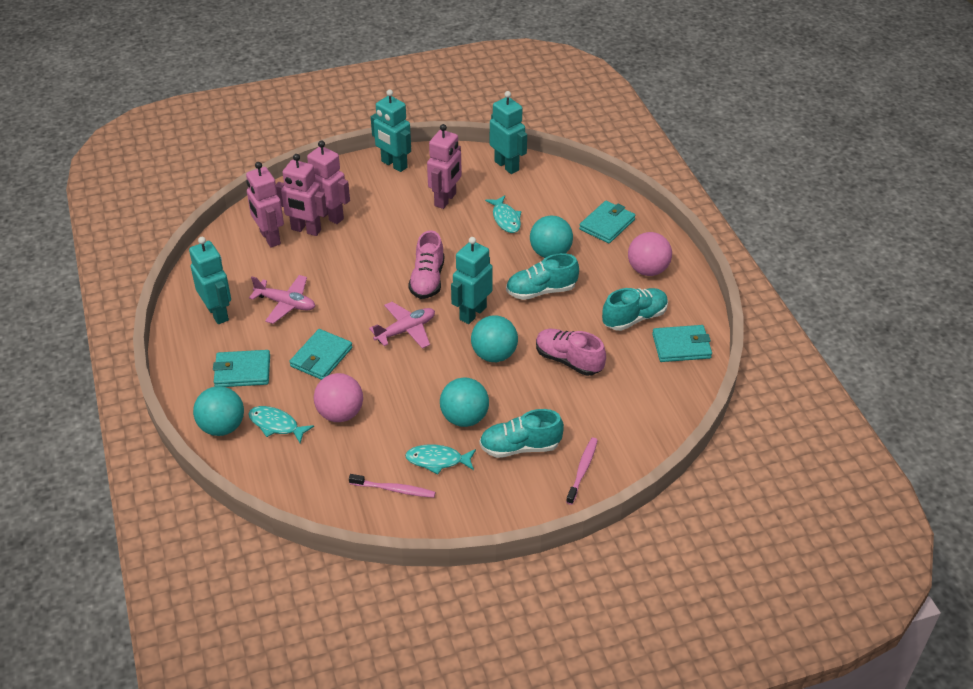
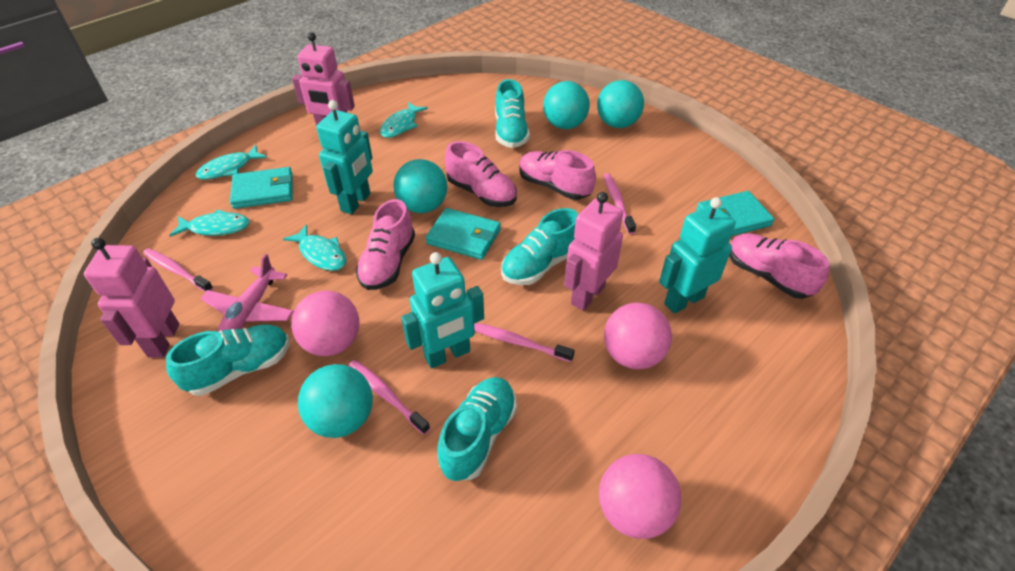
pink ball: [314,373,363,422] [628,232,672,276] = 2 -> [291,291,360,356] [599,454,681,539] [604,303,672,369] = 3
pink plane: [249,275,315,324] [369,302,435,349] = 2 -> [200,253,294,331] = 1
pink robot: [246,162,284,248] [276,154,327,236] [307,140,350,224] [427,124,462,209] = 4 -> [84,238,179,358] [292,32,355,126] [564,192,623,311] = 3
pink shoe: [408,230,444,299] [536,329,606,376] = 2 -> [356,199,415,290] [445,141,517,207] [519,150,596,200] [729,233,829,299] = 4
pink toothbrush: [349,474,436,498] [566,438,598,505] = 2 -> [143,248,213,292] [349,360,430,435] [474,323,575,362] [603,173,636,234] = 4
turquoise fish: [249,406,314,443] [405,445,476,474] [485,195,521,233] = 3 -> [169,209,250,237] [196,145,267,180] [283,225,346,271] [380,102,428,138] = 4
turquoise robot: [189,237,231,324] [371,90,411,172] [451,237,493,324] [490,91,527,174] = 4 -> [316,100,373,214] [401,252,484,368] [659,197,736,314] = 3
turquoise shoe: [480,409,564,458] [506,253,579,300] [602,288,668,331] = 3 -> [166,325,289,396] [437,377,517,481] [495,79,530,148] [501,208,578,285] = 4
turquoise wallet: [213,350,270,387] [289,329,352,380] [579,201,636,243] [652,325,712,362] = 4 -> [230,167,293,209] [425,208,501,260] [696,191,774,236] = 3

